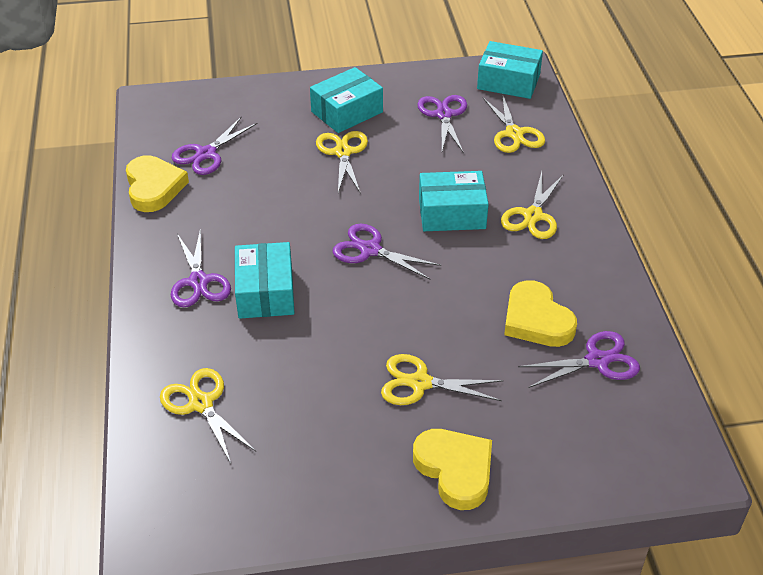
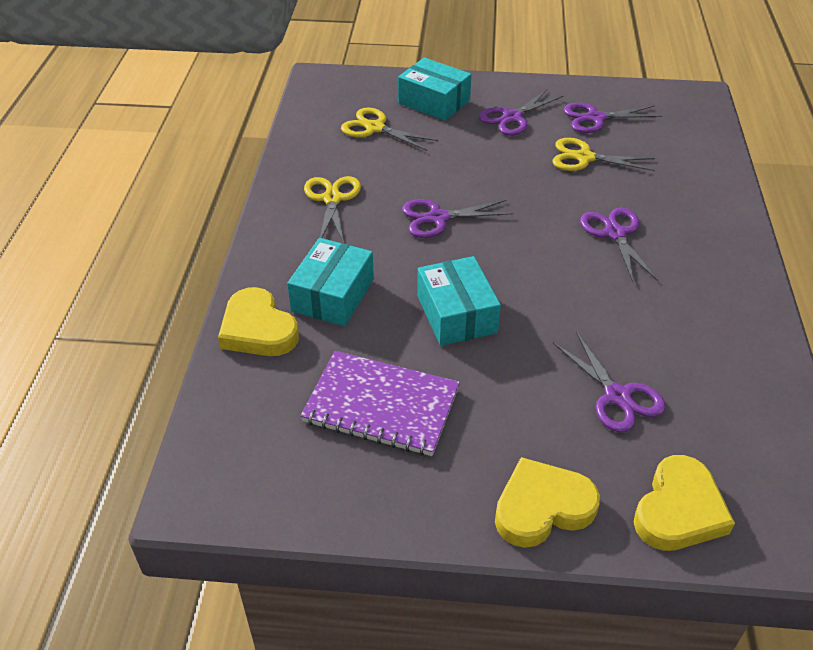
purple notebook: none = 0 -> [300,351,460,456] = 1
turquoise box: [235,242,294,319] [310,67,383,133] [419,171,489,231] [477,41,543,99] = 4 -> [287,238,374,326] [398,57,471,121] [417,256,501,346] = 3
yellow scissors: [160,368,256,463] [316,131,368,194] [381,354,503,405] [483,93,545,153] [501,172,564,239] = 5 -> [304,176,361,243] [341,107,438,151] [552,138,655,171] = 3

